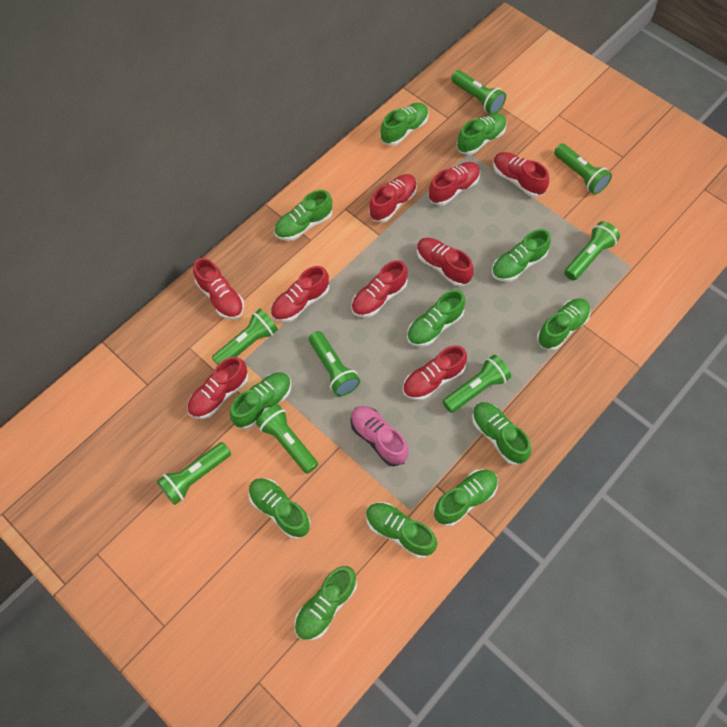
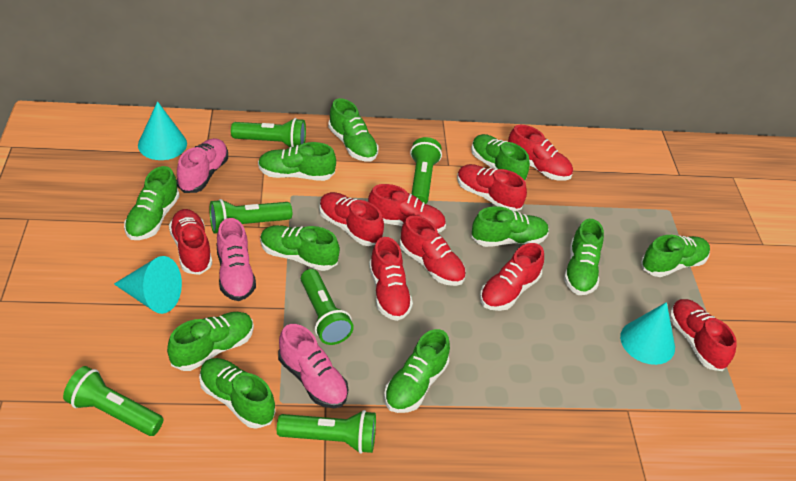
green flashlight: [157,442,231,505] [212,309,278,365] [256,405,318,474] [309,331,360,396] [442,355,511,413] [451,70,506,114] [554,143,612,194] [564,221,620,281] = 8 -> [63,366,164,436] [210,199,292,234] [231,118,306,147] [277,410,376,454] [301,269,354,345] [410,137,442,204] = 6
green shoe: [230,372,291,429] [248,478,311,539] [274,190,332,241] [295,566,357,640] [366,502,437,558] [380,103,428,146] [407,290,465,347] [433,469,498,526] [456,113,507,155] [472,402,531,465] [491,229,551,282] [537,298,591,351] = 12 -> [124,166,179,240] [167,312,254,371] [199,358,275,429] [258,142,336,181] [260,225,340,271] [328,98,378,162] [384,329,450,413] [471,134,530,181] [471,206,549,247] [564,219,604,295] [641,235,710,277] = 11
pink shoe: [351,406,409,467] = 1 -> [176,138,228,193] [216,218,256,301] [278,324,348,408] = 3
turquoise cone: none = 0 -> [114,256,182,314] [138,101,187,160] [620,302,675,365] = 3

